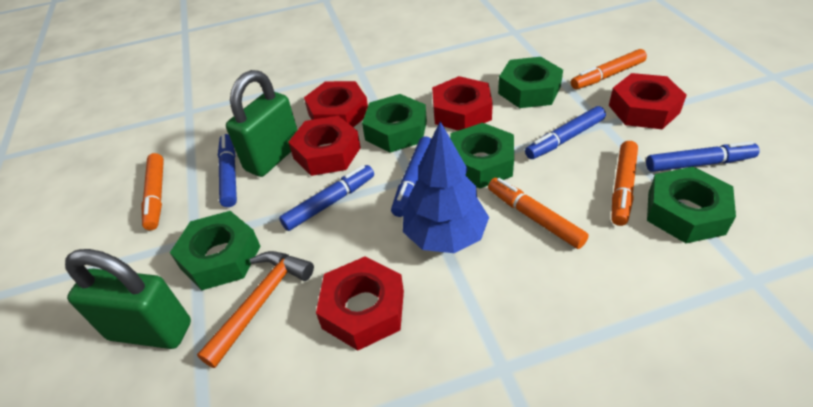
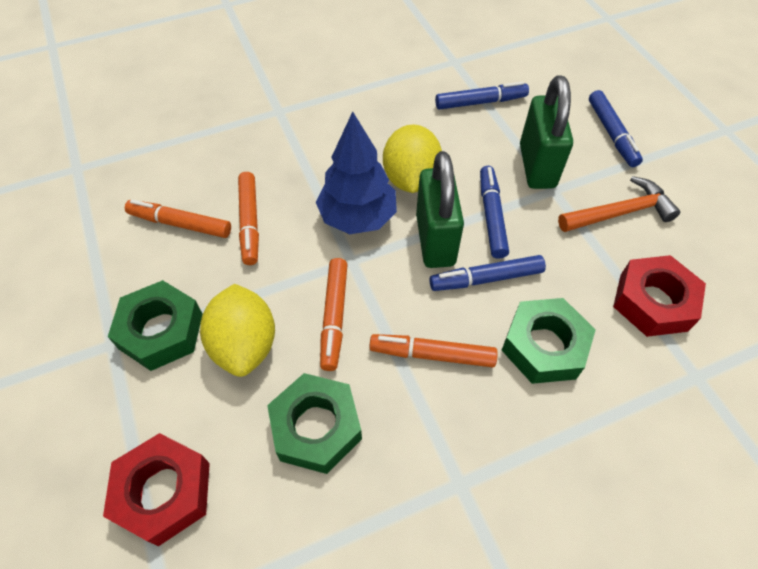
blue marker: [218,134,237,207] [279,165,374,231] [391,136,431,217] [525,106,606,159] [646,141,760,172] = 5 -> [429,255,546,291] [435,82,529,110] [480,166,509,259] [589,90,643,167] = 4
green nut: [170,211,260,290] [362,94,427,153] [450,123,514,189] [498,57,563,108] [647,167,736,243] = 5 -> [108,280,202,371] [267,373,362,474] [502,298,596,384] = 3
red nut: [288,116,361,176] [304,81,368,128] [316,256,404,350] [432,76,493,131] [609,73,687,129] = 5 -> [103,433,210,546] [613,255,706,337] = 2
yellow lemon: none = 0 -> [200,284,275,377] [383,124,442,193] = 2

